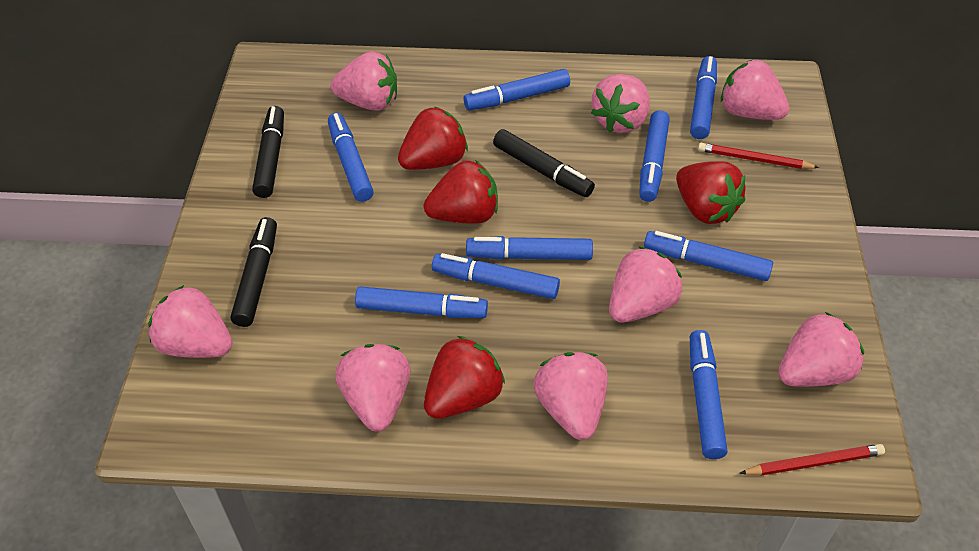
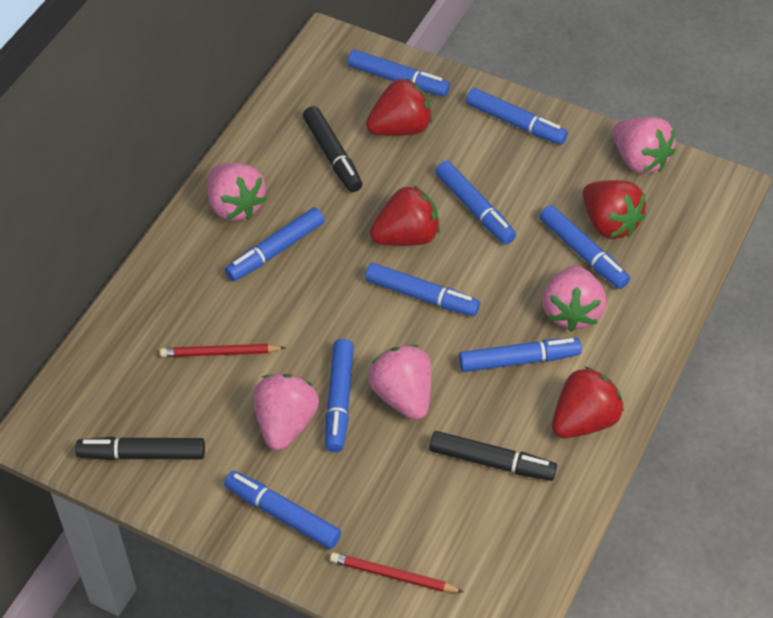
pink strawberry: [148,285,232,358] [330,51,397,111] [335,344,410,432] [533,352,608,440] [591,74,650,133] [609,246,682,323] [721,59,789,120] [778,312,864,387] = 8 -> [207,163,267,221] [253,374,319,451] [368,345,432,420] [543,265,606,332] [613,117,676,174] = 5

